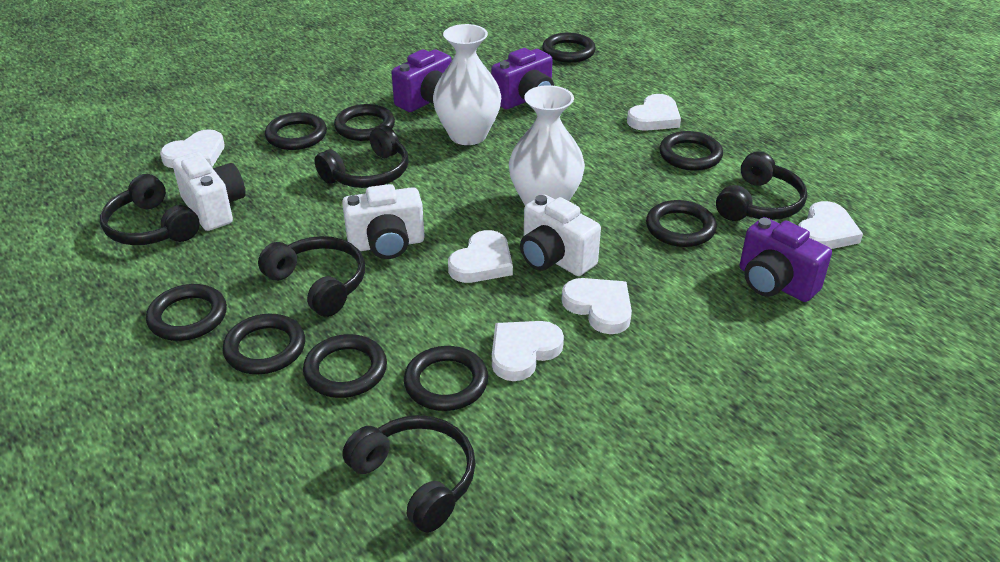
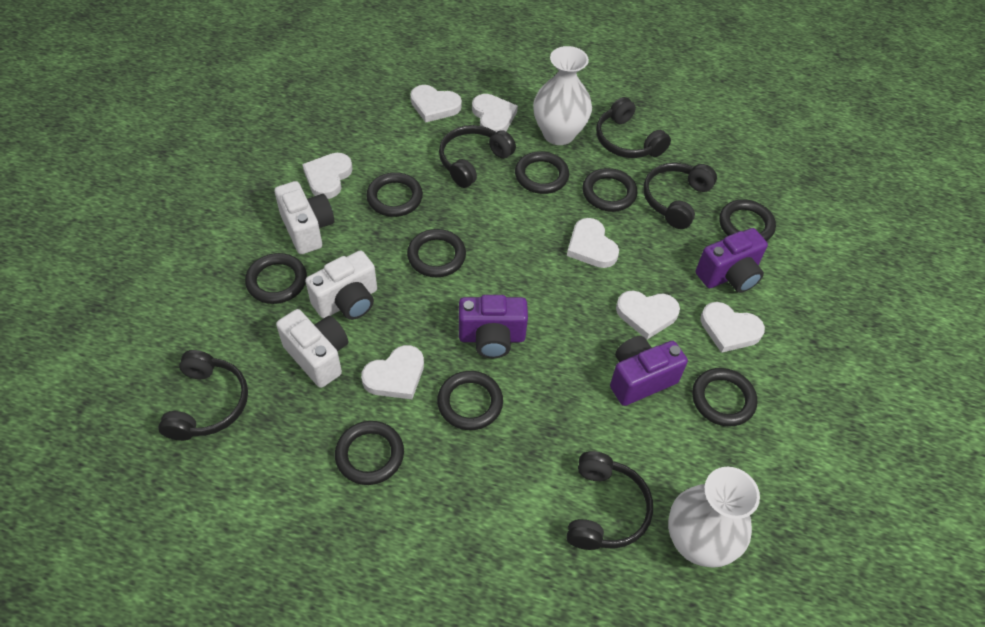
white heart: [160,129,225,168] [448,230,513,283] [492,321,564,381] [561,278,632,334] [627,94,681,131] [798,201,863,249] = 6 -> [302,153,353,199] [361,345,424,399] [410,85,462,123] [472,94,518,132] [567,218,619,268] [616,291,680,339] [700,302,765,353] = 7

